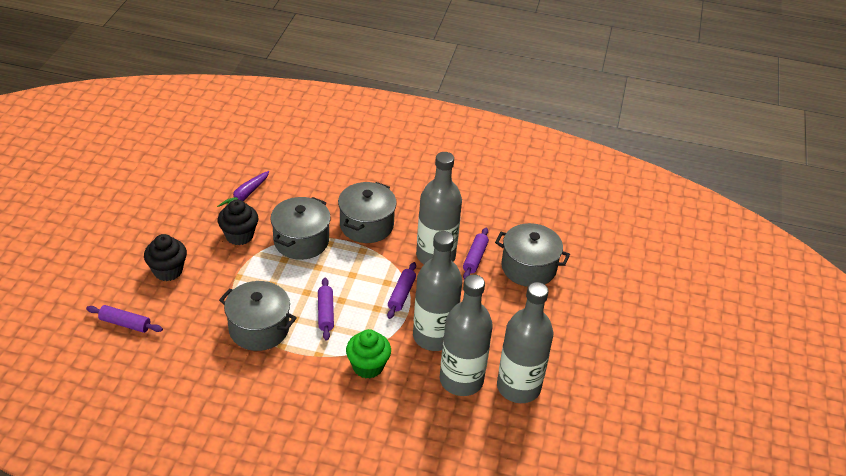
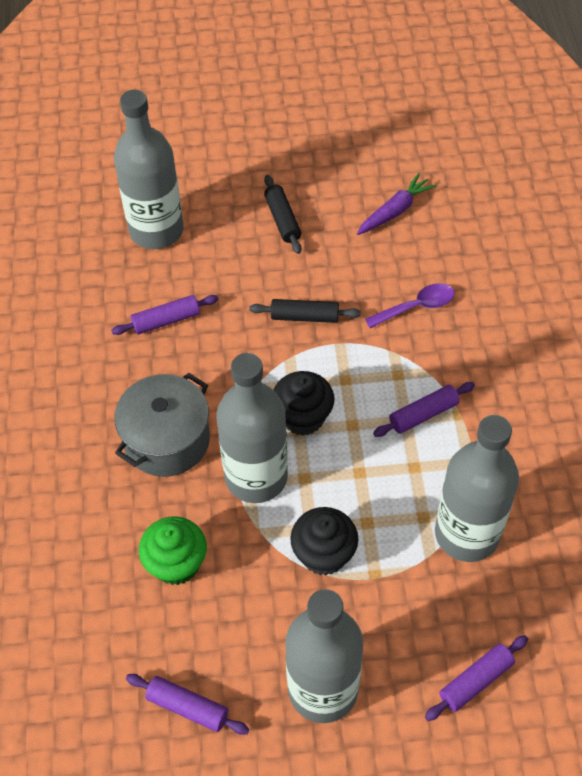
black rolling pin: none = 0 -> [249,299,361,323] [264,175,302,254] = 2
grey pot: [219,281,296,351] [271,197,331,260] [338,182,397,243] [495,223,570,287] = 4 -> [114,373,210,477] = 1
purple spoon: none = 0 -> [365,283,454,328] = 1

